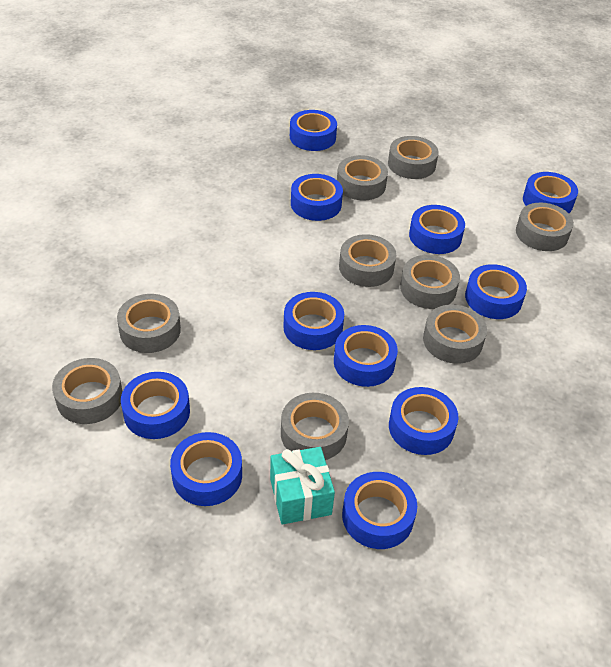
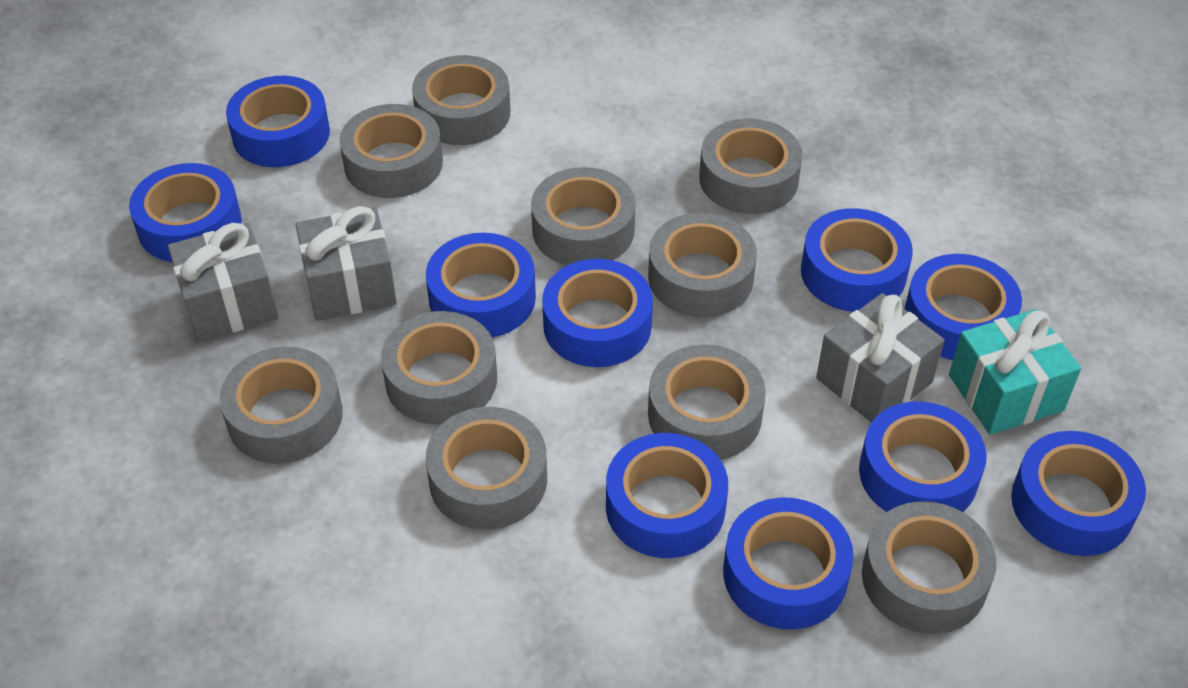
blue tape: [121,372,190,439] [170,432,242,506] [284,292,344,350] [290,110,337,151] [291,174,343,221] [334,325,398,387] [342,472,417,549] [389,387,458,455] [409,205,465,254] [465,264,527,319] [523,172,578,213] = 11 -> [129,163,242,262] [226,76,330,167] [426,233,536,337] [542,259,653,367] [606,433,728,558] [723,497,854,630] [801,208,913,312] [859,402,987,512] [905,254,1022,360] [1011,431,1146,556] = 10
grey gift: none = 0 -> [168,223,278,342] [296,206,397,321] [816,293,945,423] = 3
grey tape: [52,358,123,424] [117,294,181,353] [281,393,349,460] [337,155,388,200] [339,234,396,287] [388,136,439,179] [400,255,460,309] [423,304,487,364] [516,203,574,251] = 9 -> [220,347,343,463] [340,104,443,198] [381,311,497,425] [412,55,511,145] [426,407,547,530] [531,167,635,265] [648,213,757,317] [648,344,766,460] [699,119,803,214] [862,501,997,634] = 10

